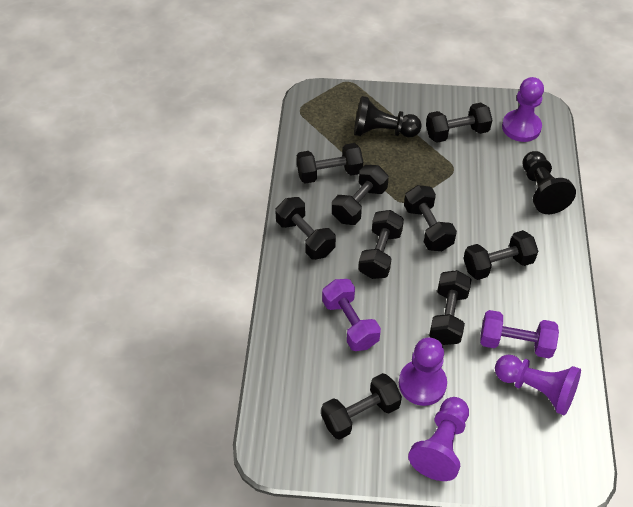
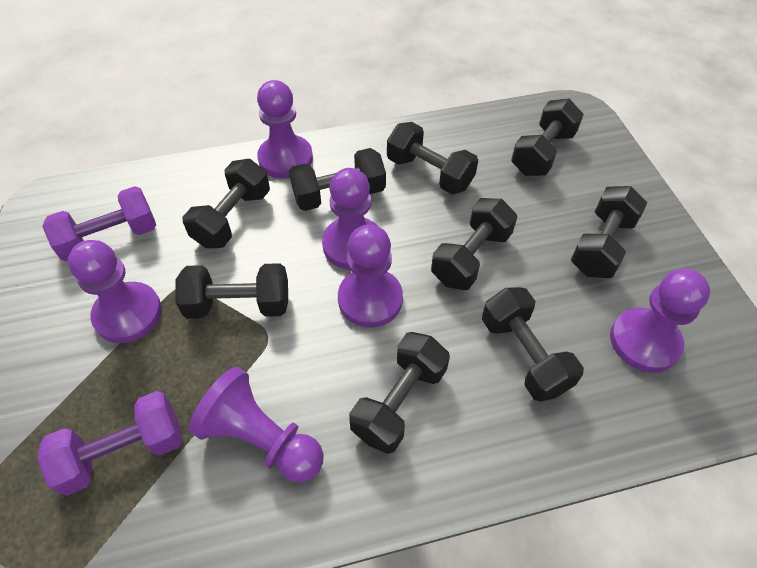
black pawn: [354,96,422,138] [522,151,576,214] = 2 -> none = 0
purple pawn: [399,337,447,406] [408,397,469,481] [495,355,581,416] [502,77,544,142] = 4 -> [68,240,162,343] [189,367,324,482] [257,80,313,179] [322,168,377,270] [338,225,403,328] [610,269,710,373] = 6

